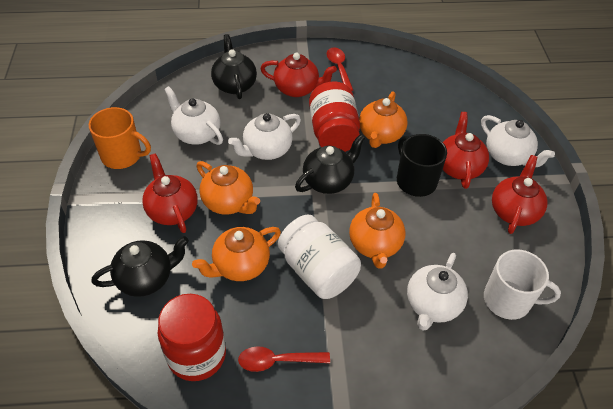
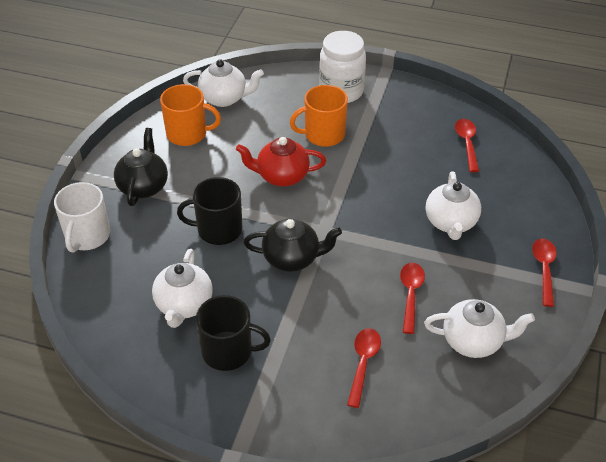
black mug: [397,134,447,197] = 1 -> [177,177,242,245] [196,295,271,371] = 2
black teapot: [91,236,189,297] [211,34,257,99] [295,134,365,194] = 3 -> [114,128,168,206] [244,218,342,272] = 2
orange mug: [89,107,151,169] = 1 -> [160,84,221,146] [290,85,348,147] = 2
orange teapot: [192,227,281,281] [196,161,260,215] [349,193,405,269] [359,91,408,148] = 4 -> none = 0
red jar: [158,294,226,381] [309,81,360,152] = 2 -> none = 0
red spoon: [238,346,330,372] [327,48,353,91] = 2 -> [347,328,381,408] [400,263,425,334] [455,119,479,172] [532,239,557,307] = 4
red teapot: [142,153,198,233] [260,53,337,97] [443,112,489,189] [492,155,548,234] = 4 -> [236,137,326,187] = 1

